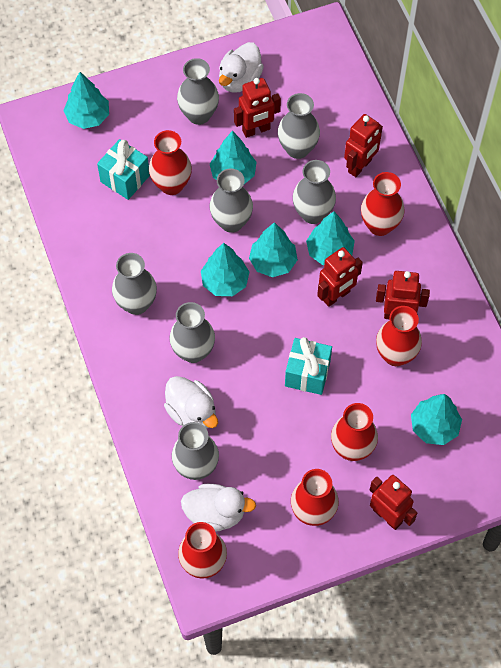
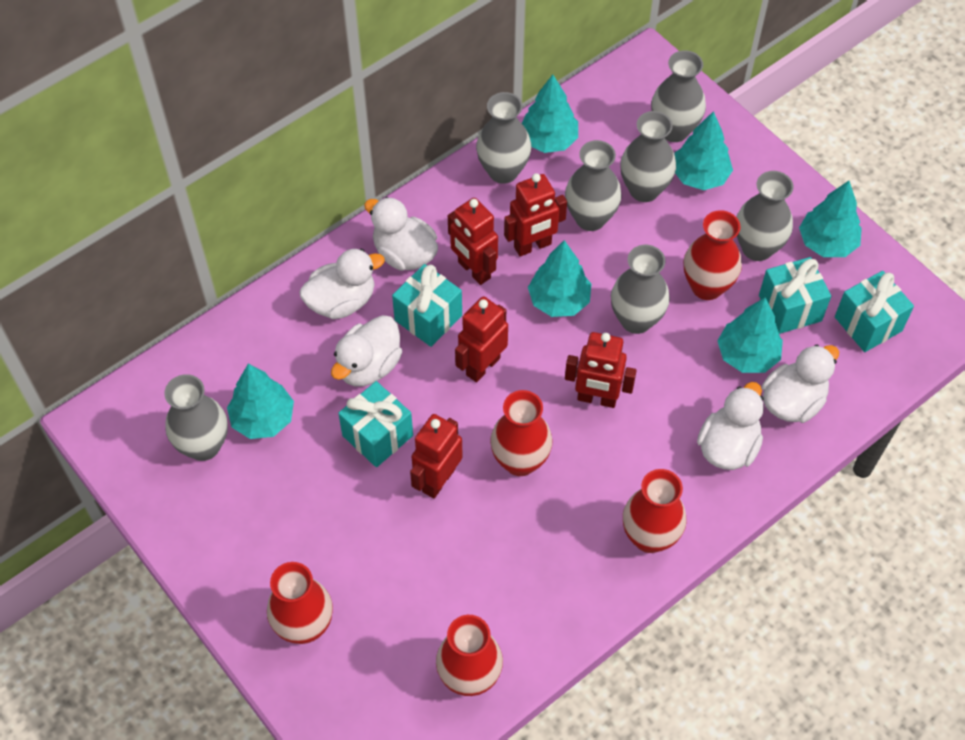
red vase: [149,130,192,195] [178,522,227,578] [291,469,339,526] [331,403,378,461] [361,172,404,236] [376,306,422,366] = 6 -> [267,562,333,644] [436,615,503,696] [490,390,552,476] [623,469,687,553] [684,210,742,300] = 5
turquoise gift: [97,139,150,200] [285,337,332,395] = 2 -> [338,381,413,467] [392,264,462,347] [759,257,831,334] [835,271,914,352] = 4
white duck: [164,376,218,429] [181,484,256,532] [219,42,264,93] = 3 -> [299,249,385,319] [331,315,402,386] [364,197,438,271] [697,382,764,470] [762,345,839,423] = 5

